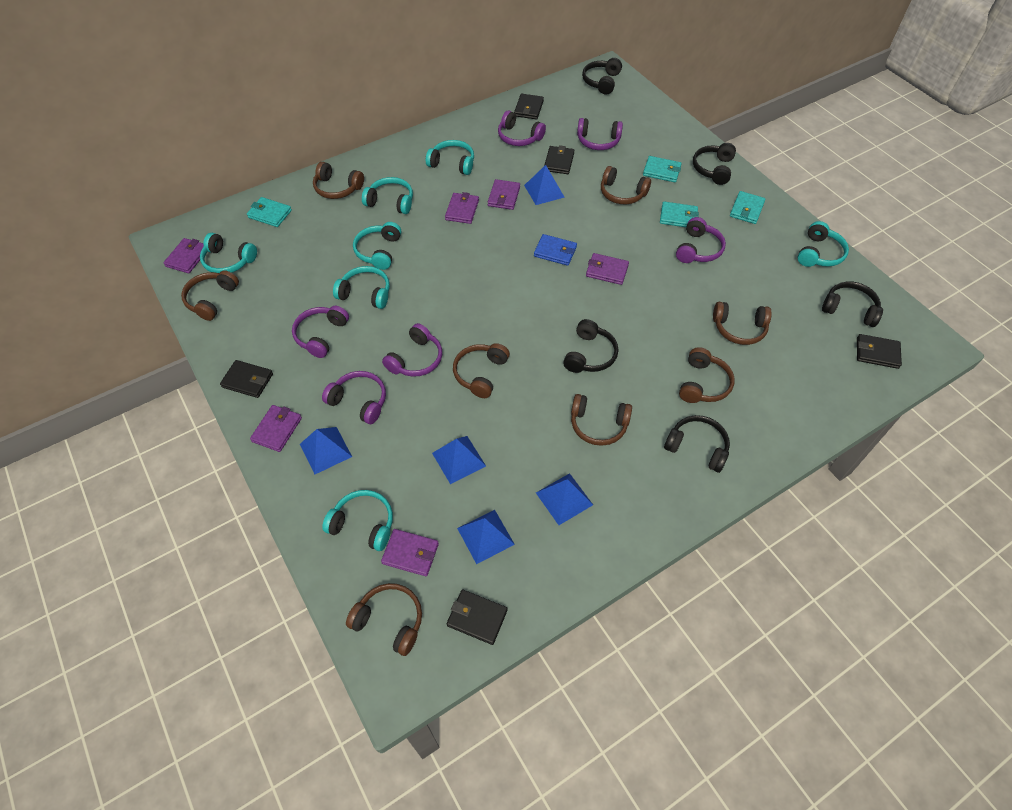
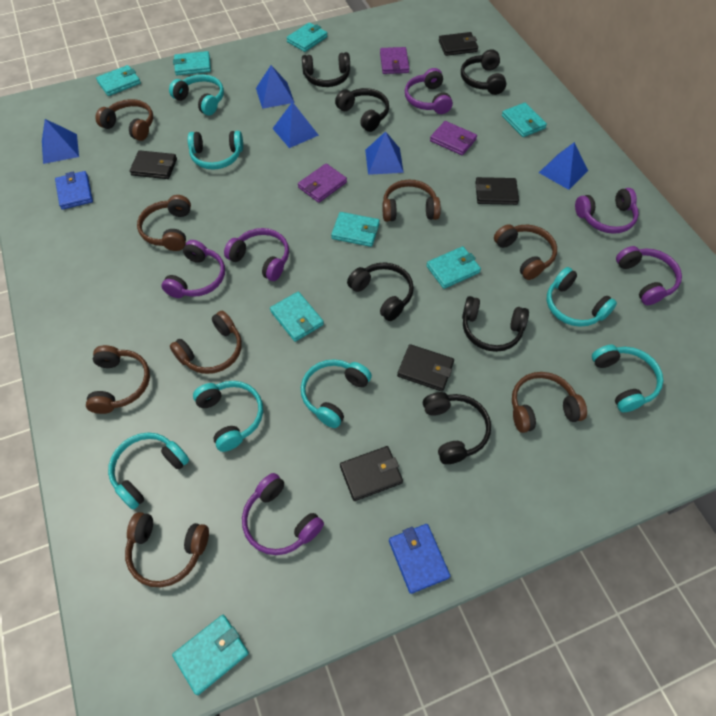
black headphones: [563,319,618,373] [582,58,622,95] [664,415,730,473] [693,143,736,185] [822,281,883,327] = 5 -> [302,52,350,87] [335,88,389,132] [347,262,414,321] [423,392,491,464] [461,49,506,95] [462,296,529,352] = 6
blue wallet: [534,234,577,266] = 1 -> [55,171,93,210] [389,524,450,594] = 2
purple wallet: [163,238,204,274] [250,405,302,452] [381,529,439,576] [445,192,479,224] [488,179,520,210] [586,253,629,285] = 6 -> [298,163,347,203] [380,47,409,74] [430,121,477,155] = 3
turquoise wallet: [247,197,292,227] [643,156,682,182] [660,202,699,227] [730,191,766,224] = 4 -> [96,65,141,96] [172,615,249,695] [173,51,211,75] [270,292,324,342] [286,22,327,52] [331,212,380,247] [426,246,481,289] [502,103,547,137] = 8

